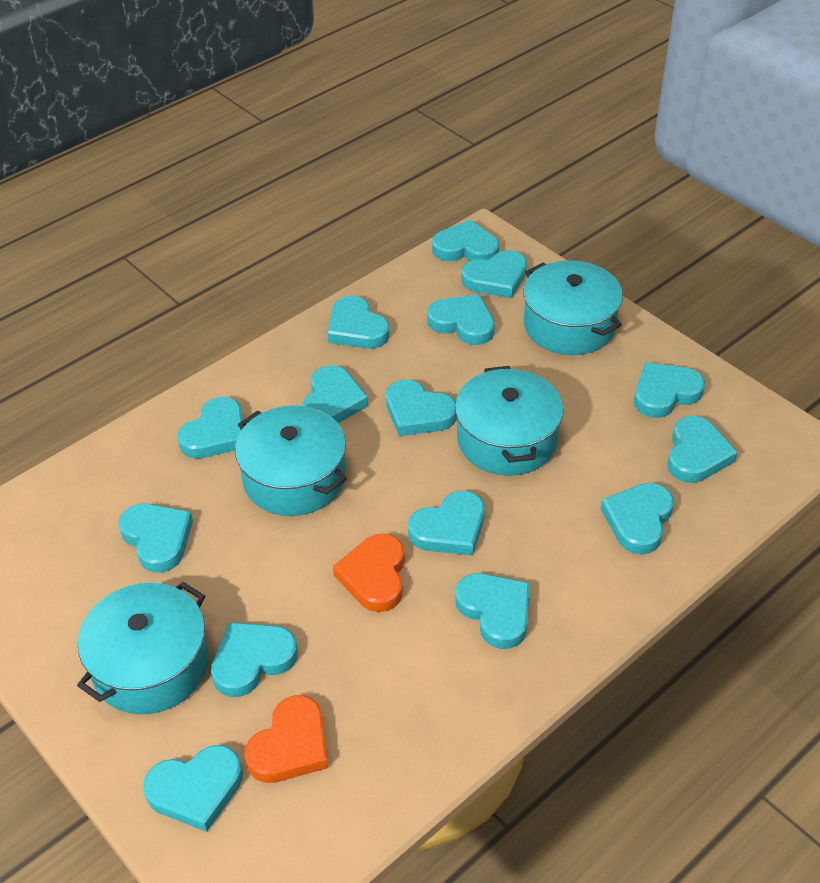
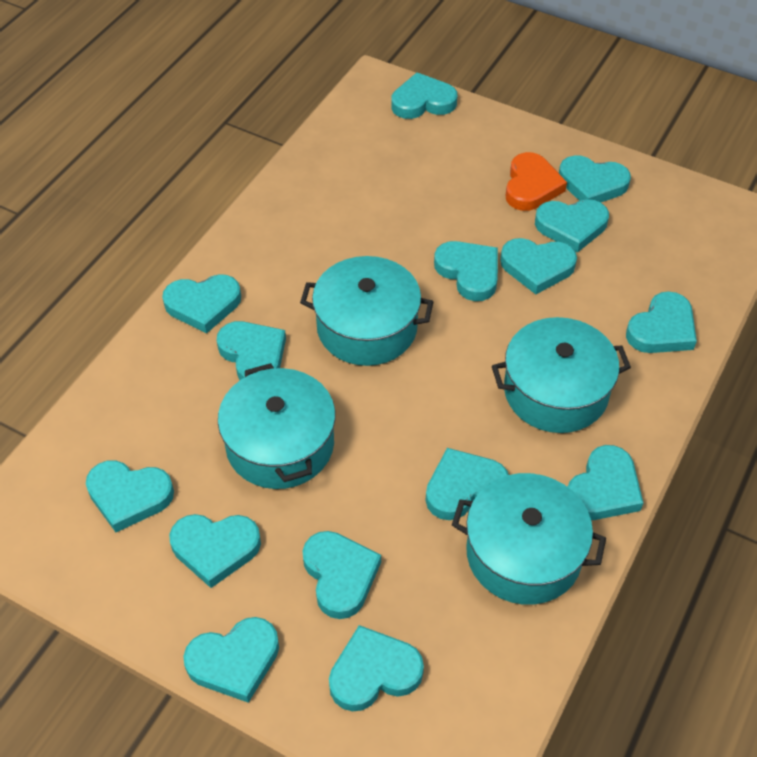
orange heart: [244,695,328,783] [333,534,405,612] = 2 -> [506,152,567,211] = 1

